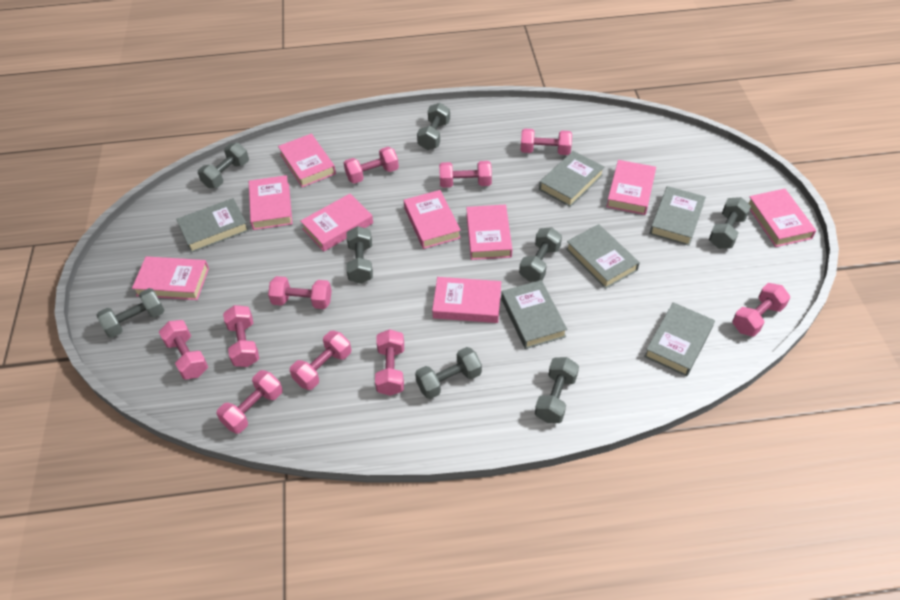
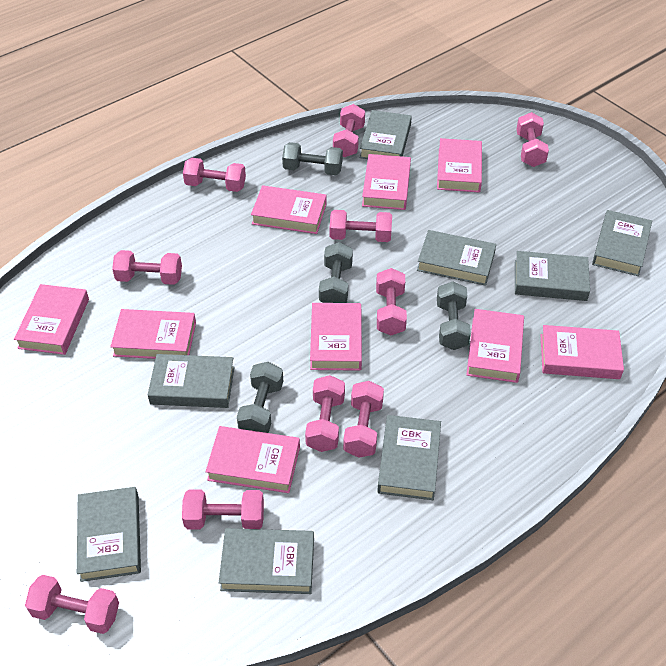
grey book: [176,198,249,253] [501,280,567,349] [539,151,604,207] [566,224,640,289] [644,302,715,376] [650,186,706,246] = 6 -> [77,487,141,582] [148,354,234,408] [219,528,314,594] [360,110,412,159] [377,415,441,500] [417,230,496,286] [515,251,590,301] [592,210,652,276] = 8
grey dumbbell: [97,288,164,338] [198,143,249,188] [346,226,373,284] [415,347,482,399] [417,103,450,150] [519,227,562,282] [535,357,579,423] [709,197,751,249] = 8 -> [237,362,283,433] [282,142,343,175] [319,242,353,303] [437,281,471,350] = 4

